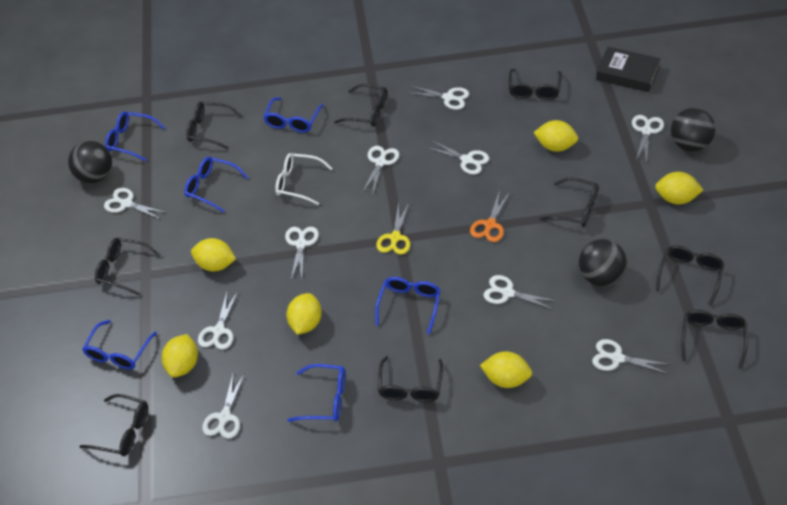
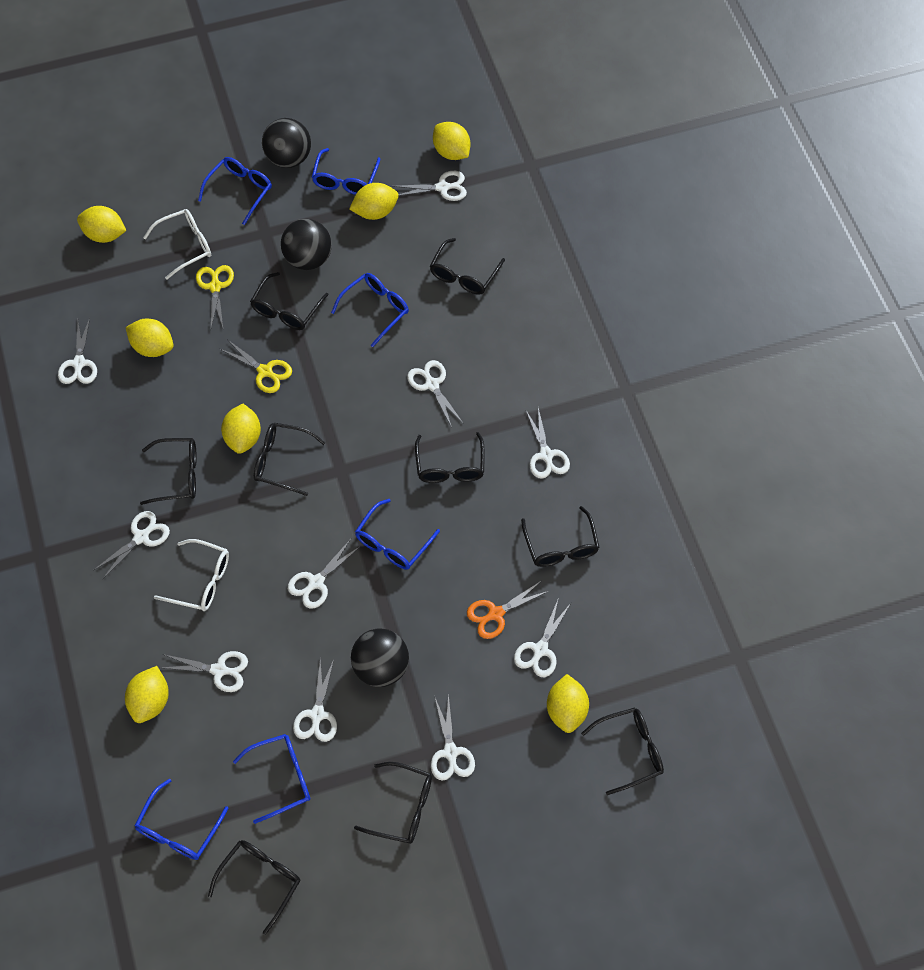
black book: [596,47,661,92] = 1 -> none = 0
white glasses: [275,153,333,205] = 1 -> [143,209,211,280] [154,539,229,611] = 2
yellow lemon: [162,334,198,378] [191,238,236,271] [286,293,322,335] [480,351,532,388] [533,120,578,152] [655,172,703,204] = 6 -> [77,206,126,243] [125,319,174,357] [125,666,169,723] [221,404,261,454] [349,183,399,220] [433,122,470,160] [547,674,589,733] = 7
yellow scissors: [376,202,410,254] = 1 -> [196,265,234,328] [220,339,292,393] = 2

